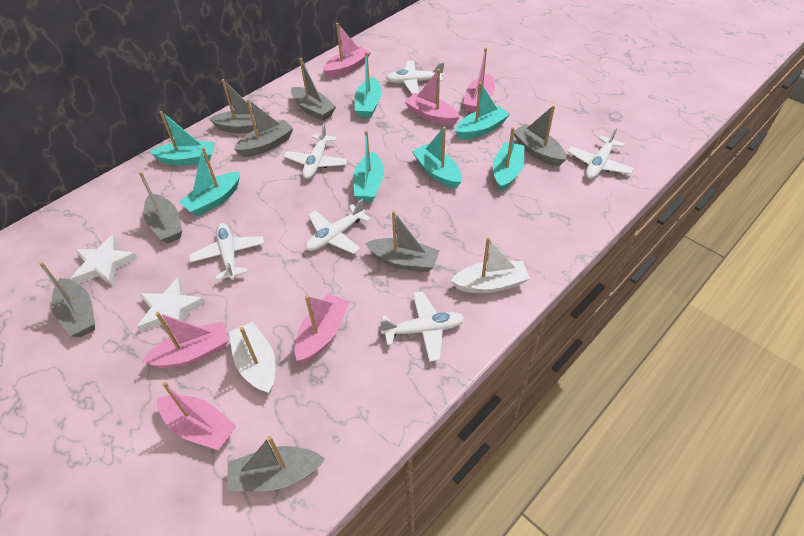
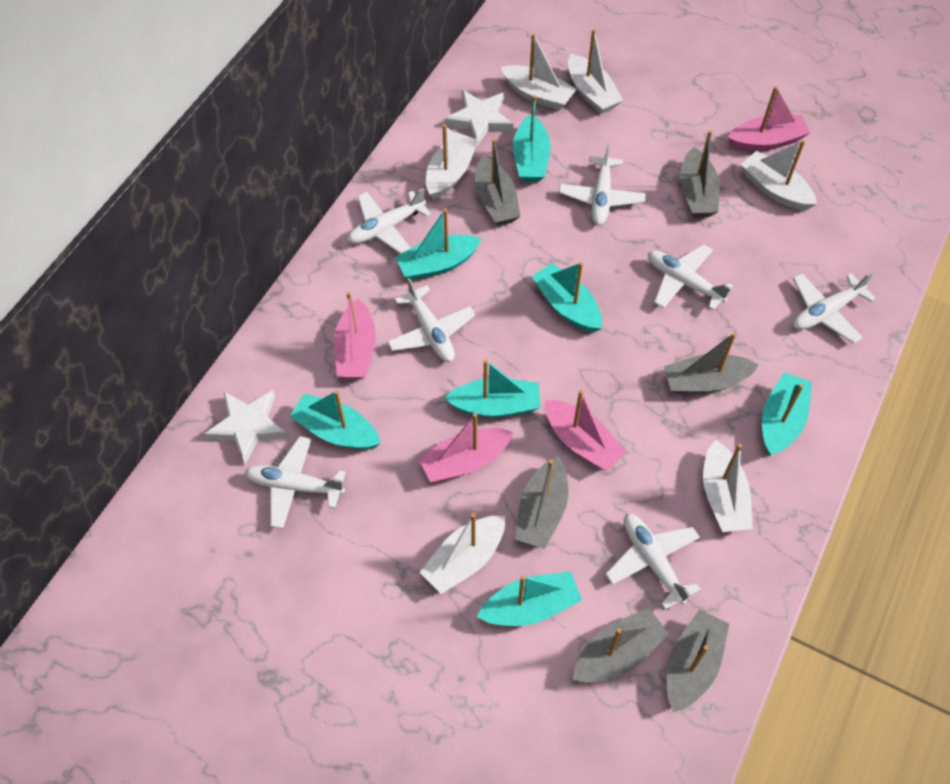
grey boat: [39,262,95,337] [139,172,182,243] [209,79,270,133] [227,436,325,491] [234,99,293,157] [291,58,336,121] [365,211,439,272] [514,105,566,166] = 8 -> [475,139,520,226] [515,456,568,549] [573,608,669,683] [664,332,759,394] [667,609,729,712] [680,130,720,217] = 6
pink boat: [142,312,229,368] [157,382,236,450] [294,294,349,363] [323,23,371,78] [405,69,460,126] [463,48,495,113] = 6 -> [334,292,376,379] [418,413,513,482] [545,390,626,471] [728,86,810,151] = 4
white boat: [229,322,275,394] [450,237,530,294] = 2 -> [420,513,505,594] [426,124,478,199] [501,33,576,110] [568,29,623,114] [703,440,753,532] [741,140,817,211] = 6
white plane: [189,223,265,280] [284,123,348,179] [305,199,371,254] [380,291,465,362] [386,61,444,94] [567,127,634,179] = 6 -> [245,436,346,529] [347,188,431,254] [387,278,475,362] [559,143,646,225] [605,514,701,609] [648,244,733,311] [793,272,876,344] = 7

